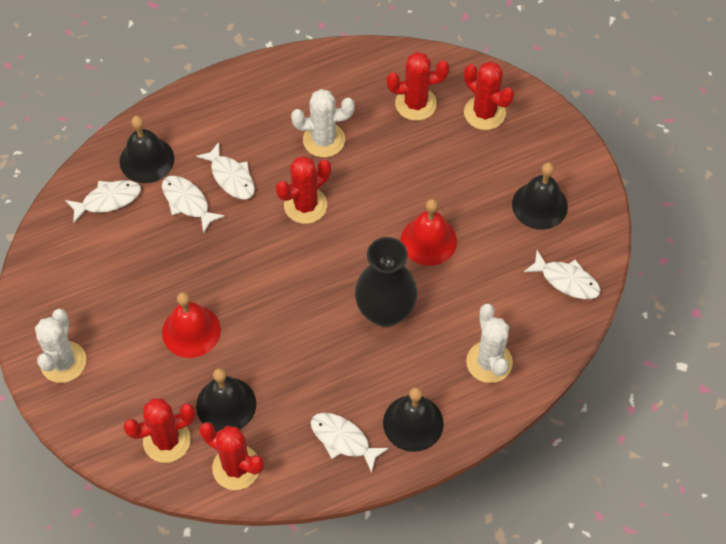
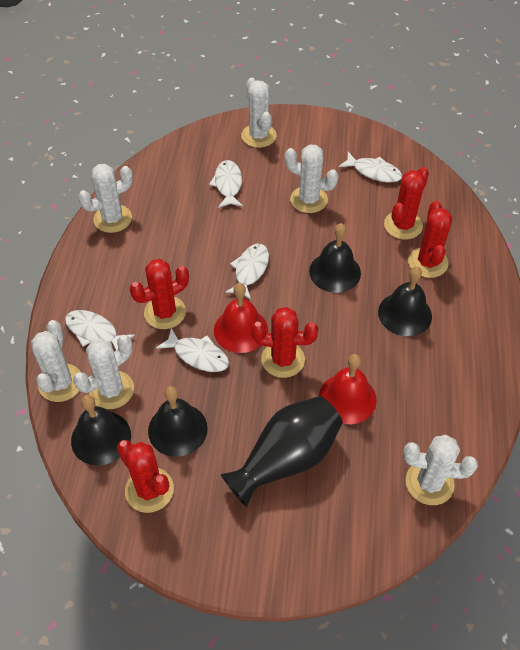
white cactus: [35,309,87,383] [291,89,355,157] [466,303,513,383] = 3 -> [31,320,81,402] [73,335,134,409] [78,164,133,233] [241,78,276,148] [285,145,338,213] [403,434,478,505] = 6

